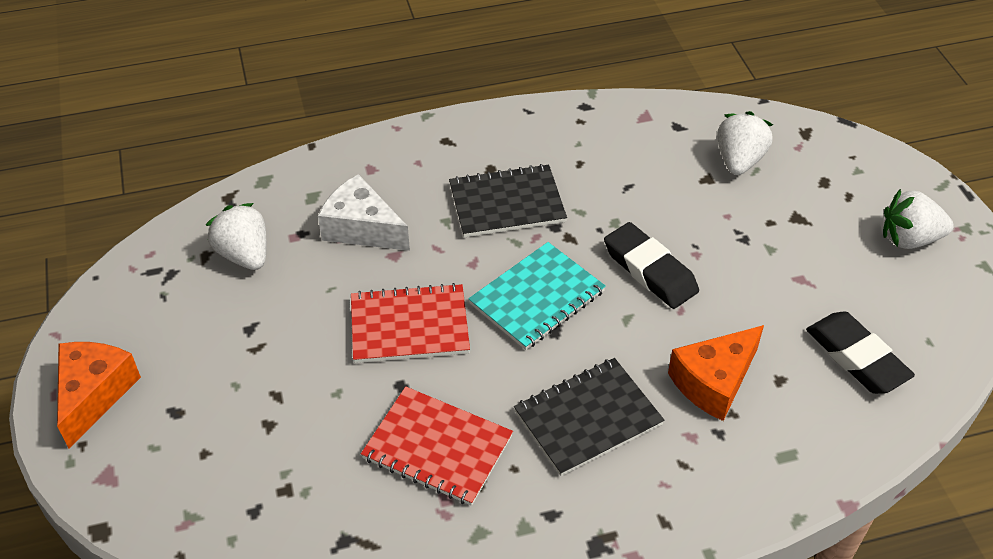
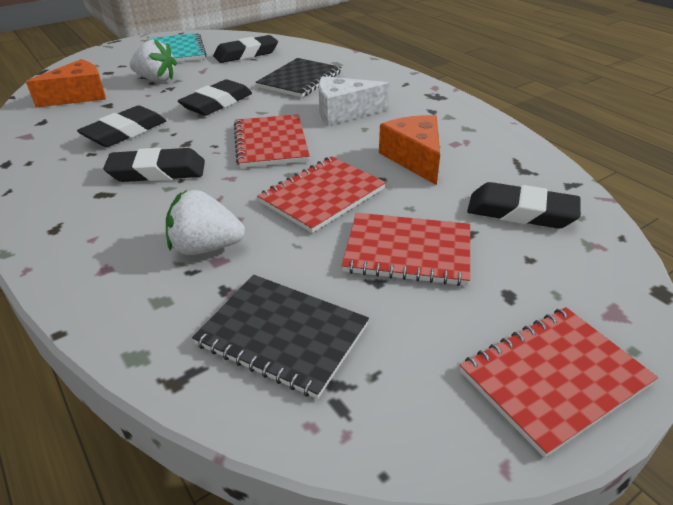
black eraser: [604,222,699,309] [806,311,915,394] = 2 -> [77,105,166,147] [103,148,205,182] [178,79,252,116] [213,35,278,63] [467,182,581,228] = 5
red notebook: [351,283,470,363] [361,386,513,506] = 2 -> [234,114,310,168] [257,156,386,233] [342,213,470,286] [460,307,658,458] = 4
white strawberry: [206,203,267,270] [717,111,773,175] [883,189,954,249] = 3 -> [130,39,177,82] [166,190,245,255] = 2

